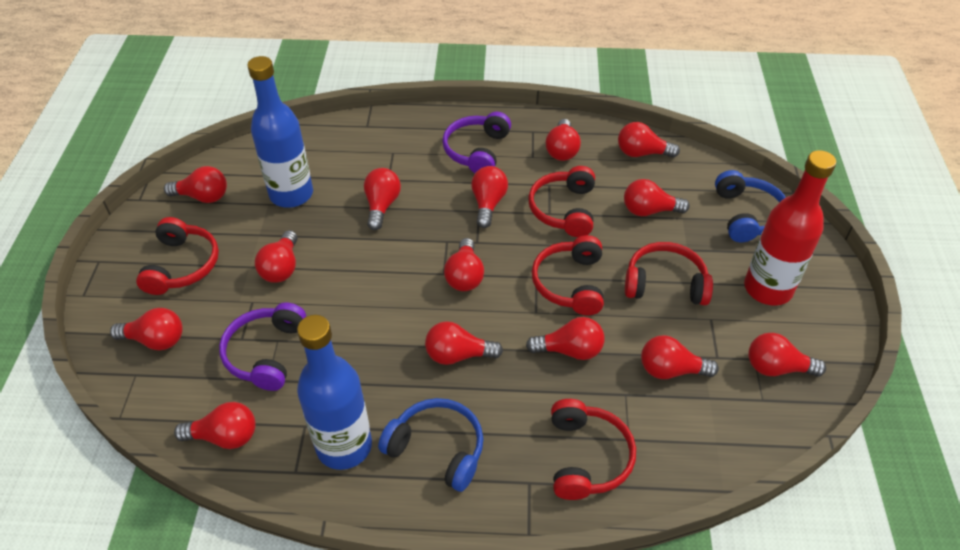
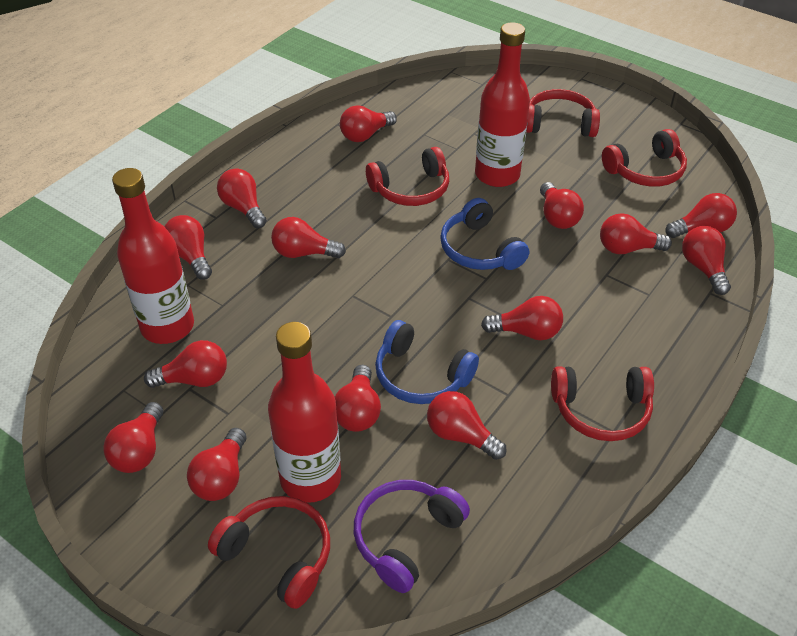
blue bottle: [247,56,313,208] [297,315,372,470] = 2 -> none = 0
purple headphones: [219,303,306,391] [442,112,511,173] = 2 -> [354,480,470,593] = 1
red bottle: [744,150,836,306] = 1 -> [112,168,194,344] [268,322,341,503] [475,22,530,187] = 3

